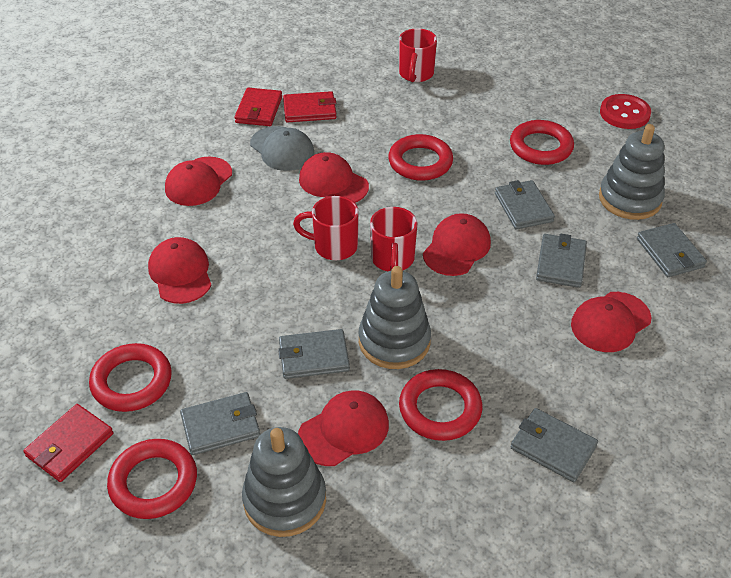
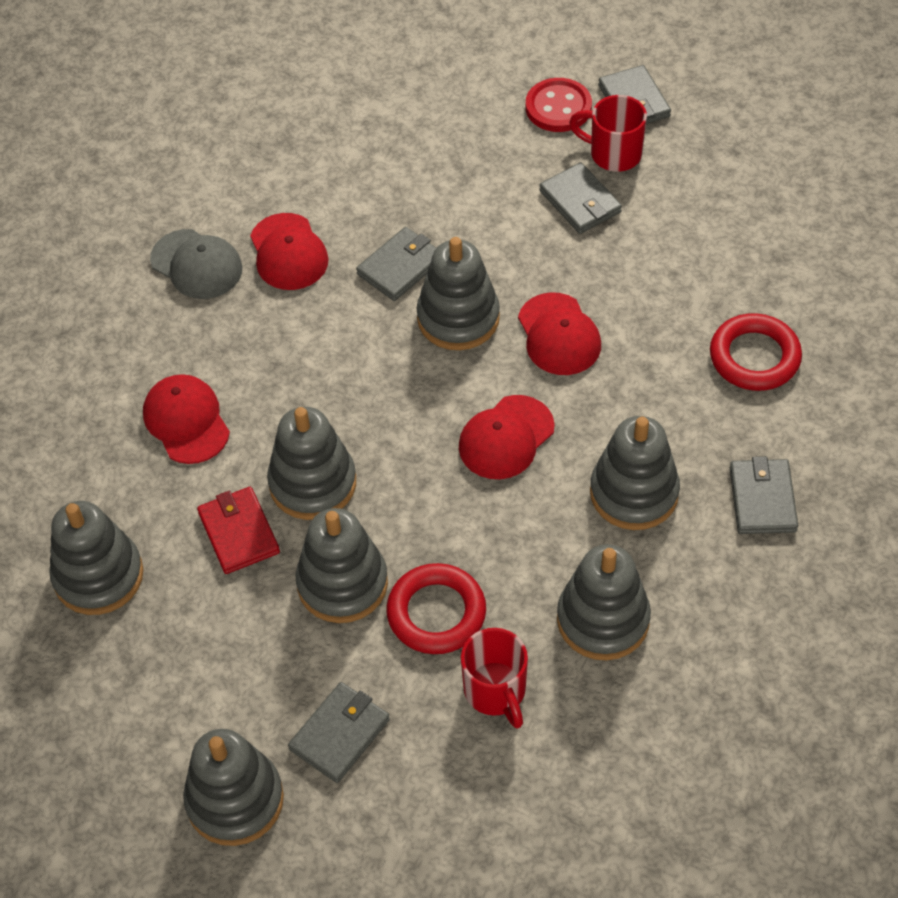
grey stacking toy: [242,427,326,537] [358,266,431,369] [599,124,665,220] = 3 -> [49,501,143,615] [183,729,284,846] [267,407,356,520] [296,508,388,623] [416,237,500,350] [557,544,651,660] [590,416,680,530] = 7
grey wallet: [180,392,260,455] [278,329,350,379] [495,180,555,229] [511,408,598,482] [536,234,587,288] [637,223,707,277] = 6 -> [288,682,390,783] [356,227,436,301] [539,162,622,234] [598,65,671,124] [730,456,798,534] = 5
red cap: [148,237,212,304] [165,157,232,206] [298,390,389,466] [299,152,369,203] [423,213,491,276] [571,292,651,352] = 6 -> [143,374,230,464] [250,213,329,290] [459,395,555,479] [518,292,601,375] = 4
red mug: [293,196,359,260] [370,207,418,271] [399,28,437,82] = 3 -> [461,628,528,729] [569,95,647,172] = 2
red ring: [89,343,172,412] [107,439,197,519] [388,134,453,181] [399,369,482,441] [510,120,574,165] = 5 -> [386,563,486,654] [710,313,802,391] = 2
red wallet: [23,404,113,482] [234,88,282,126] [283,91,336,122] = 3 -> [197,487,280,574] = 1

